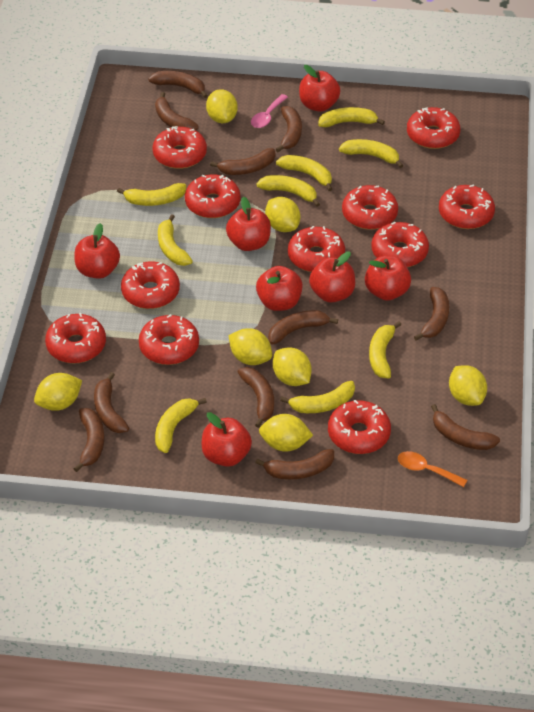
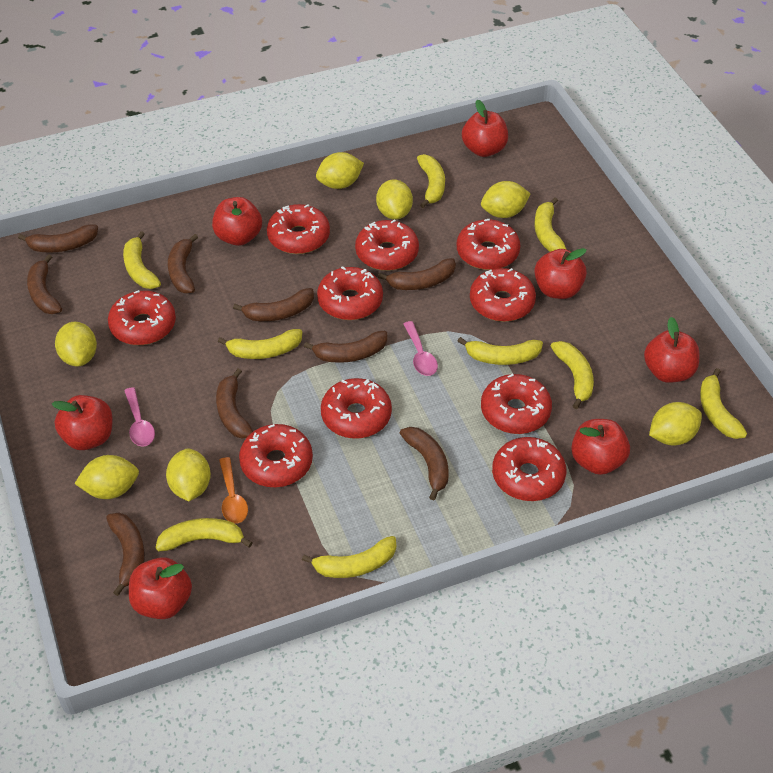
brown banana: [74,408,105,472] [94,372,129,433] [148,71,208,98] [155,92,199,130] [210,148,275,175] [238,367,274,428] [255,449,334,479] [268,310,338,344] [276,106,302,152] [414,287,449,341] [431,404,500,450] = 11 -> [18,224,98,253] [27,254,62,314] [106,512,145,596] [168,234,198,293] [216,368,253,439] [233,288,314,321] [304,331,387,363] [378,258,456,290] [400,427,449,500] = 9
pink spoon: [251,94,288,128] = 1 -> [124,387,155,447] [403,321,438,376] = 2
red donut: [45,313,106,363] [121,262,180,309] [139,314,199,365] [153,126,207,169] [185,174,240,218] [288,226,345,272] [328,400,391,454] [342,185,398,230] [371,222,429,267] [407,107,460,149] [439,185,495,229] = 11 -> [108,290,176,345] [239,424,313,487] [267,204,330,254] [317,266,383,320] [321,378,392,439] [355,219,419,271] [457,219,520,270] [470,268,536,322] [481,374,552,434] [492,437,566,501] = 10

